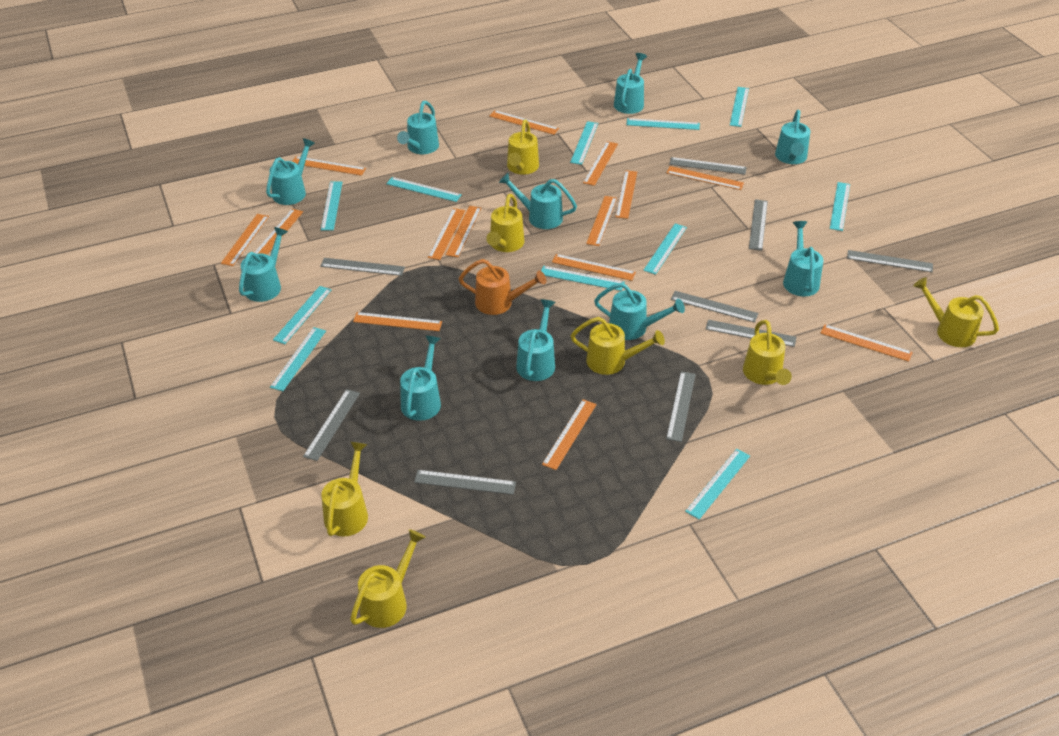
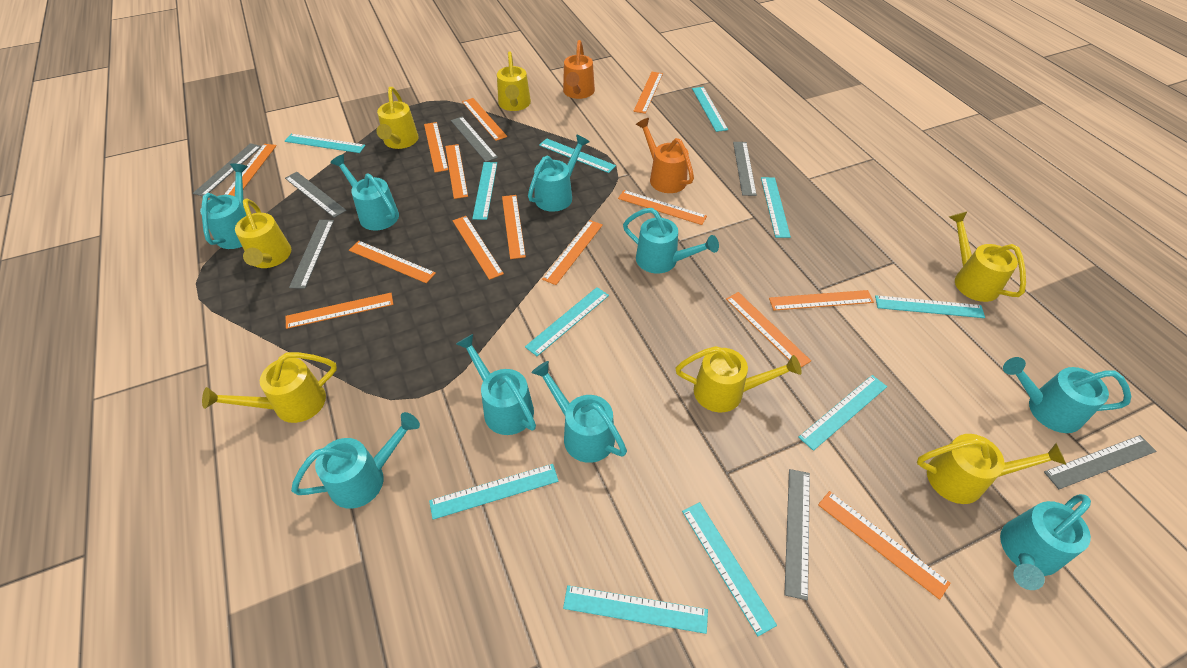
grey ruler: [303,389,360,461] [320,258,405,276] [414,470,516,495] [666,371,696,442] [669,157,747,175] [671,291,759,323] [706,320,796,347] [749,199,768,251] [847,250,933,272] = 9 -> [193,143,261,196] [285,172,347,218] [289,220,334,289] [451,117,498,162] [733,142,757,196] [784,469,810,600] [1044,435,1156,489] = 7
orange watering can: [459,259,546,315] = 1 -> [563,40,595,99] [636,118,694,193] = 2
turquoise watering can: [239,227,288,302] [266,138,315,205] [397,101,439,154] [400,335,441,421] [499,173,577,229] [516,299,555,381] [594,283,685,340] [614,53,647,114] [775,110,810,164] [783,221,823,297] = 10 -> [200,163,248,249] [291,412,420,509] [330,154,399,230] [456,334,536,435] [528,135,590,212] [531,361,627,463] [623,208,719,274] [1000,494,1091,590] [1003,357,1131,433] = 9

